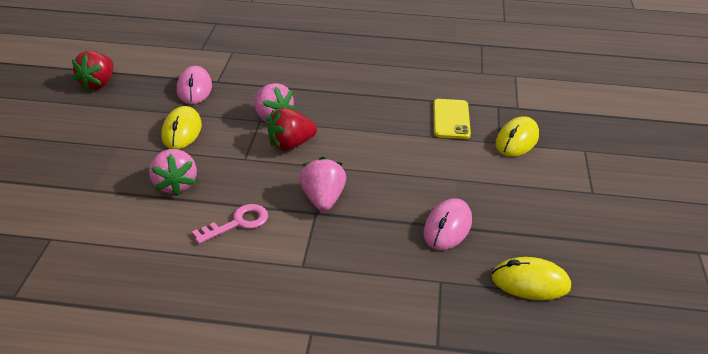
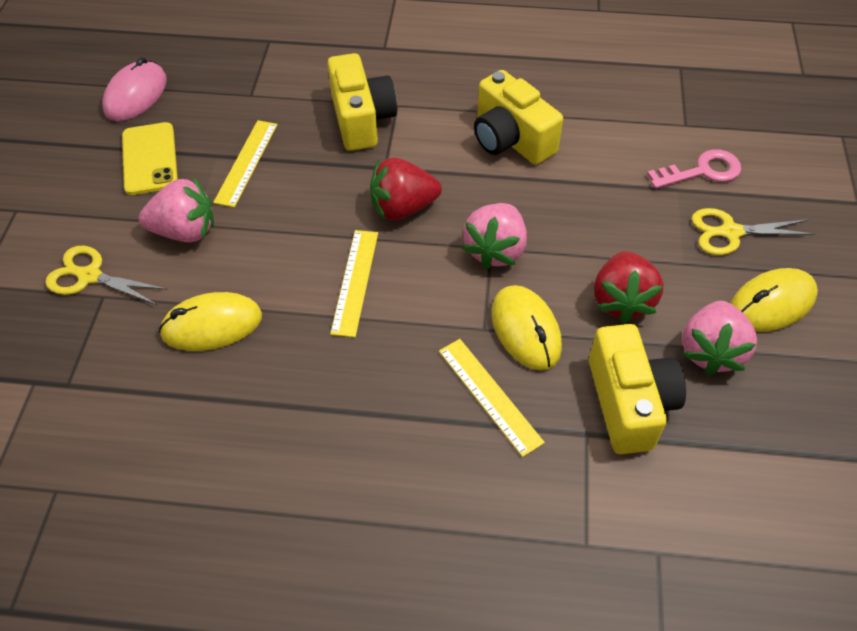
pink mouse: [177,66,212,104] [424,198,472,250] = 2 -> [102,57,167,121] = 1
yellow camera: none = 0 -> [327,53,397,151] [474,70,563,165] [589,324,686,454] = 3
yellow ruler: none = 0 -> [213,120,278,207] [330,230,378,337] [439,339,545,457] = 3
yellow scissors: none = 0 -> [45,246,168,305] [691,208,815,255] = 2

